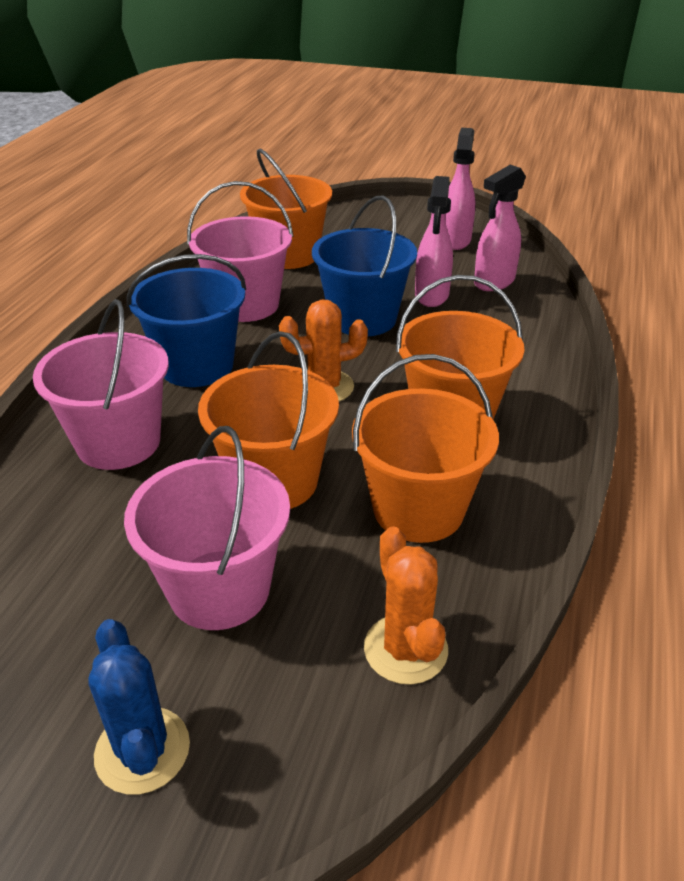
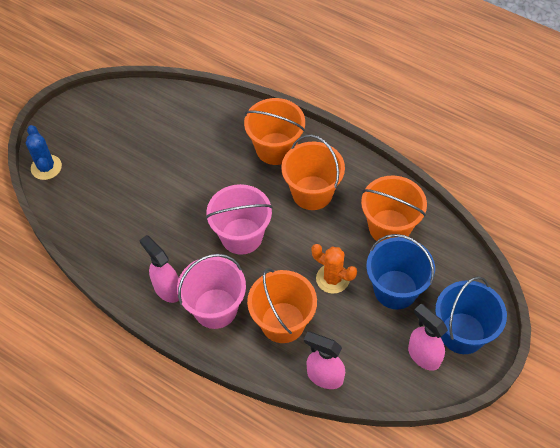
orange cactus: [279,299,368,401] [364,526,448,685] = 2 -> [312,244,357,294] = 1
pink bucket: [33,299,169,470] [124,426,290,630] [187,181,294,322] = 3 -> [177,254,246,329] [206,184,273,255] = 2

